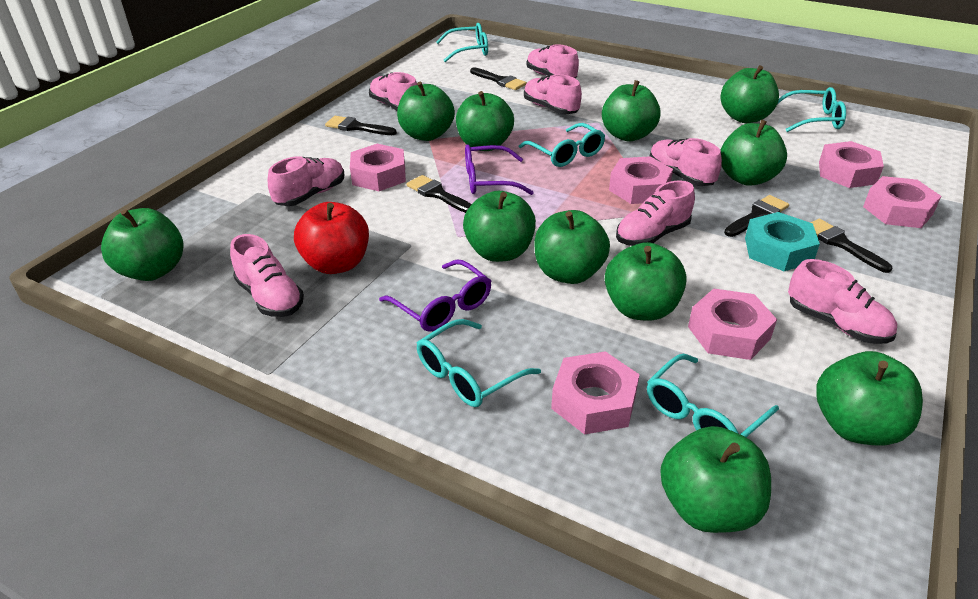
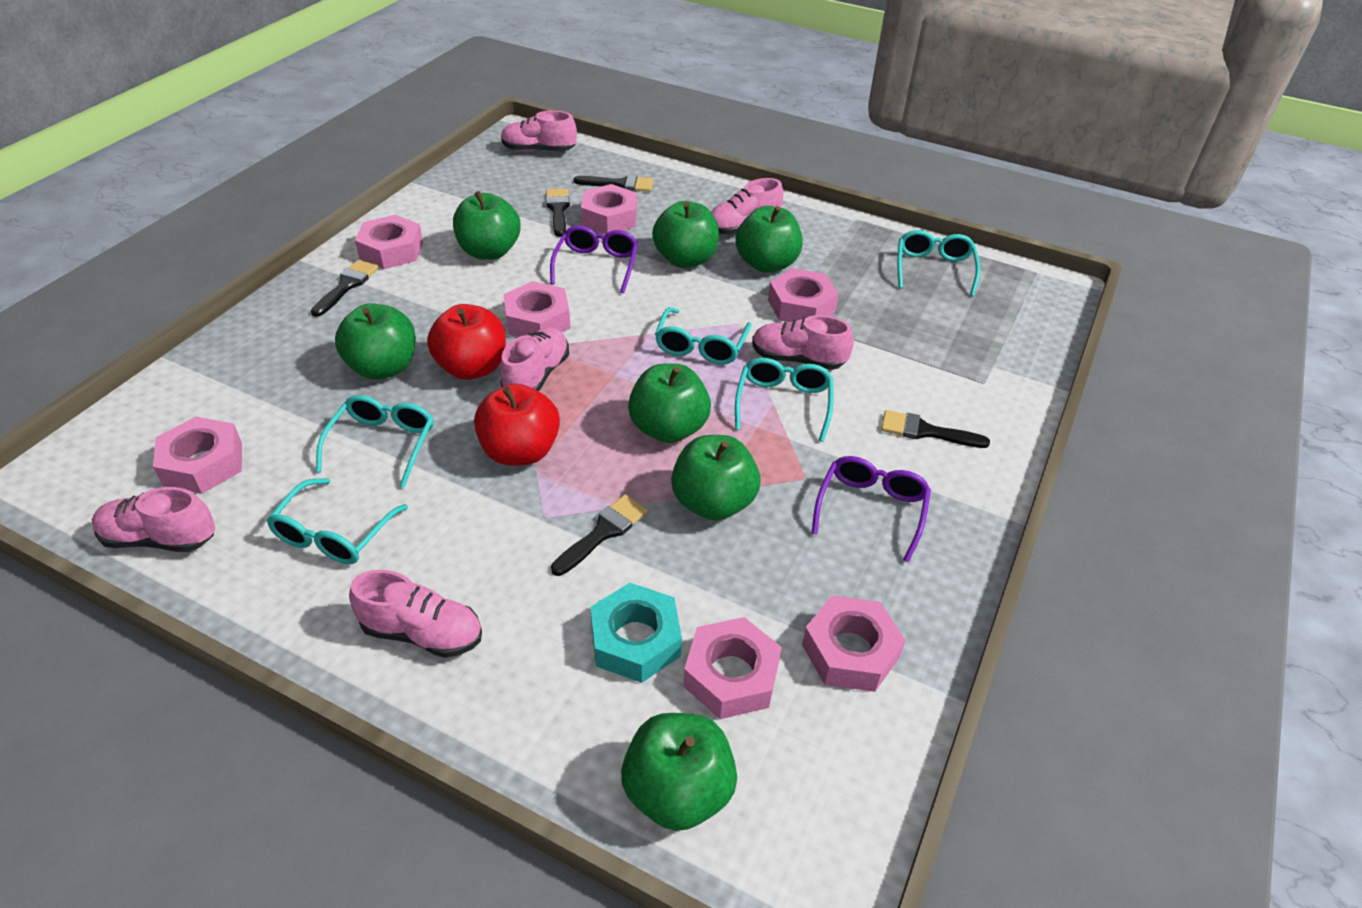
green apple: [101,208,184,281] [397,82,455,141] [456,91,514,151] [463,191,536,262] [535,210,610,284] [602,80,661,142] [605,242,687,321] [660,426,771,533] [720,65,779,123] [720,120,787,186] [816,351,923,445] = 11 -> [335,303,416,380] [453,191,520,260] [621,713,737,831] [628,363,711,443] [652,201,719,268] [671,435,761,520] [735,206,803,273] = 7
pink nut: [350,144,406,191] [551,351,640,435] [609,156,673,204] [688,288,777,360] [819,141,884,188] [863,176,941,228] = 6 -> [153,417,242,494] [355,215,423,269] [503,281,570,337] [581,184,637,234] [683,617,782,719] [768,268,839,322] [802,596,906,692] = 7
pink shoe: [230,234,304,317] [268,156,344,206] [369,72,417,110] [524,74,582,114] [527,44,579,78] [616,180,695,246] [650,138,722,186] [788,259,897,344] = 8 -> [92,487,215,552] [349,570,482,658] [500,327,569,391] [501,110,577,152] [711,178,783,235] [752,315,854,370] = 6
red apple: [294,202,369,274] = 1 -> [427,304,506,380] [474,384,560,466] = 2

